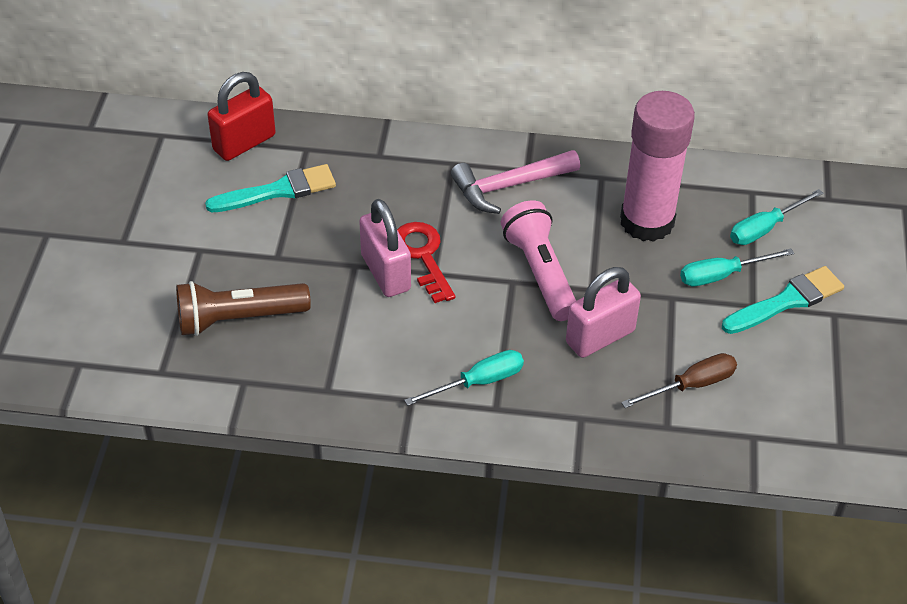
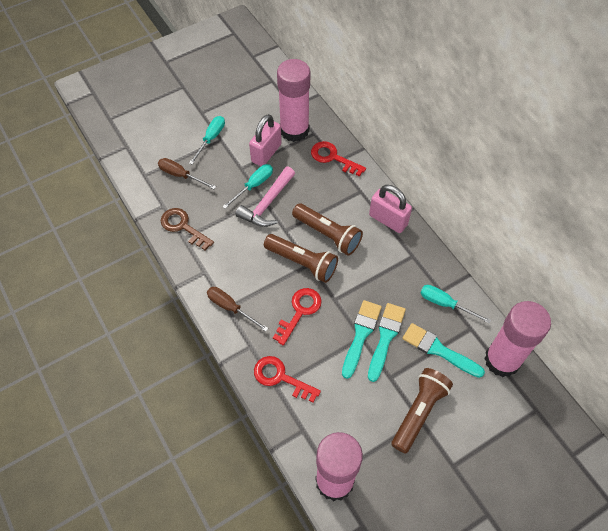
brown flashlight: [176,281,311,336] = 1 -> [264,234,338,283] [292,203,363,255] [391,368,453,453] = 3
brown key: none = 0 -> [161,208,214,250] = 1
brown screwdriver: [621,353,737,408] = 1 -> [158,158,216,189] [207,287,268,332] = 2
pink flashlight: [501,201,576,321] = 1 -> none = 0
pink glue stick: [620,91,695,242] = 1 -> [277,59,310,142] [315,432,363,501] [484,301,551,377] = 3
red key: [397,222,455,303] = 1 -> [254,356,321,403] [273,288,322,345] [311,141,366,177] = 3
red padlock: [207,72,276,161] = 1 -> none = 0
turquoise brush: [205,164,336,212] [722,266,844,334] = 2 -> [342,300,382,379] [368,303,406,382] [402,323,485,378] = 3

